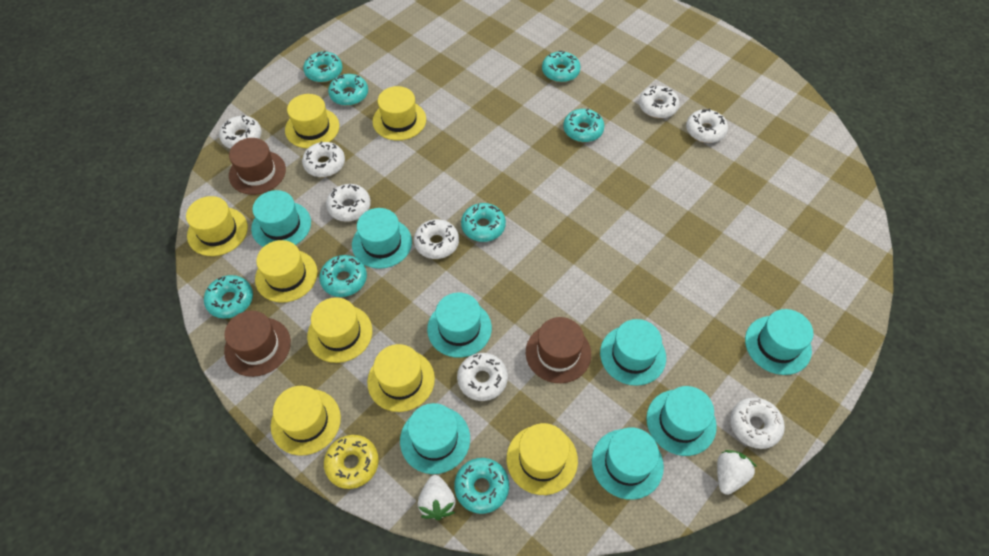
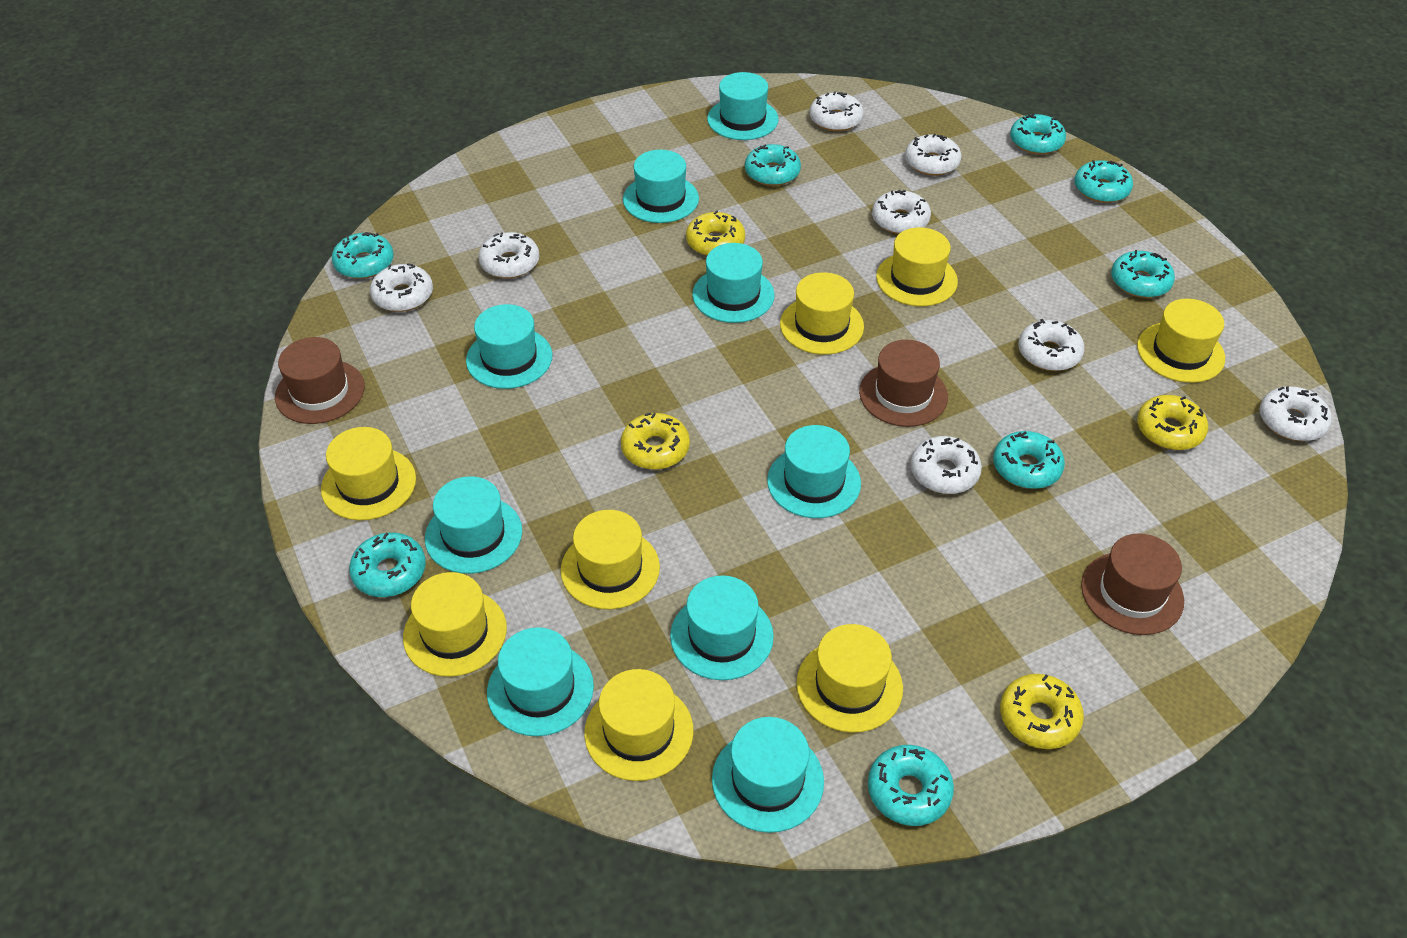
turquoise hat: [251,190,311,247] [352,208,412,269] [400,403,470,474] [427,293,492,358] [592,427,664,500] [600,319,666,386] [646,386,717,456] [745,309,813,375] = 8 -> [425,476,522,574] [466,304,552,389] [487,627,594,736] [623,150,699,223] [670,575,774,680] [692,243,775,323] [707,72,778,140] [712,717,824,833] [767,425,861,518] = 9
white strawberry: [418,475,456,520] [717,450,757,495] = 2 -> none = 0
yellow donut: [324,435,379,489] = 1 -> [621,413,690,470] [686,210,745,256] [1000,674,1084,749] [1137,395,1208,450] = 4

